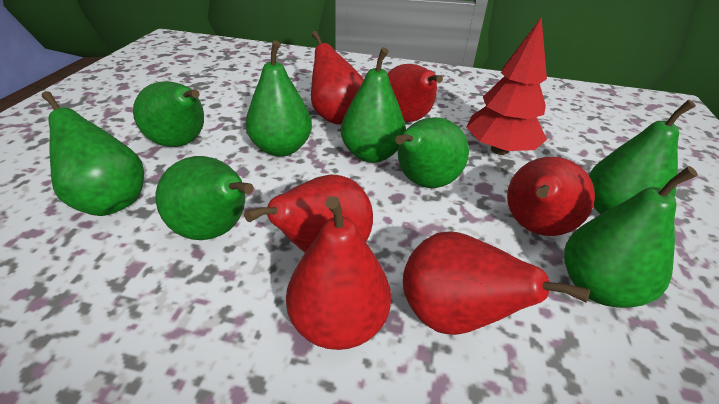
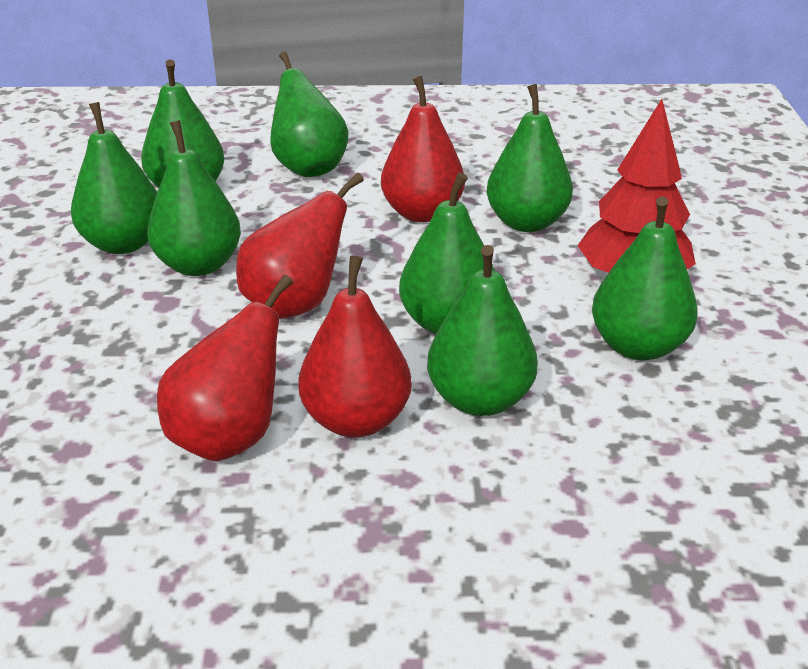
red pear: [244,175,373,252] [286,196,391,350] [311,31,364,125] [387,64,443,122] [403,231,590,335] [507,157,595,236] = 6 -> [157,275,293,462] [236,172,364,319] [298,256,412,437] [381,76,465,222] = 4

